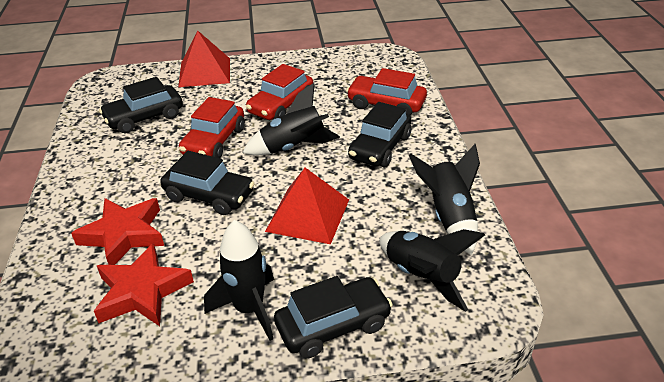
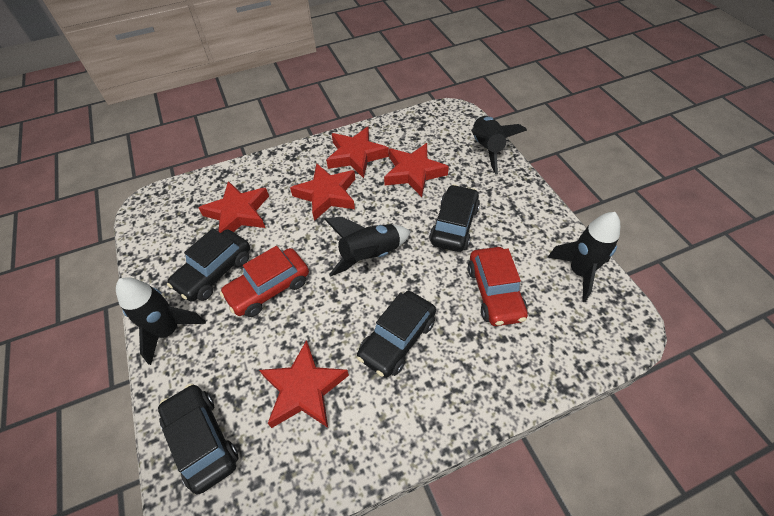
red car: [179,97,245,158] [246,64,313,120] [346,68,427,116] = 3 -> [220,246,309,317] [468,247,528,326] = 2
red pyramid: [178,31,230,87] [265,168,349,244] = 2 -> none = 0
red star: [71,198,164,265] [94,243,194,326] = 2 -> [198,181,269,233] [259,340,349,428] [290,163,355,221] [326,127,389,178] [384,143,449,197] = 5

